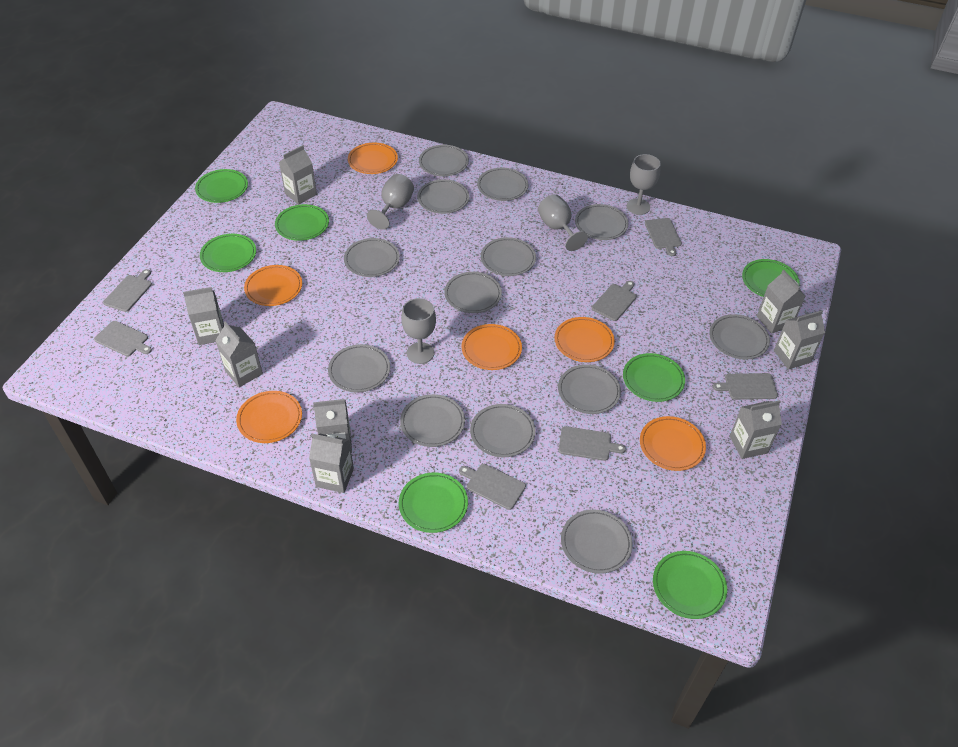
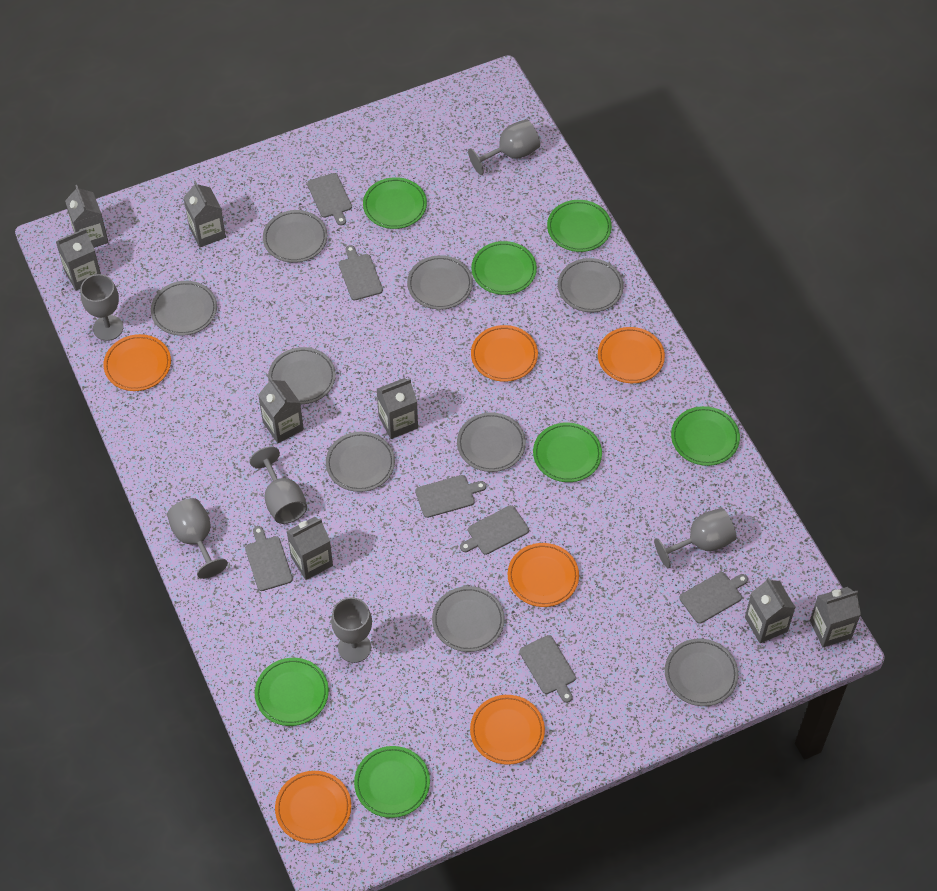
grey goblet: [367,174,414,230] [401,298,436,364] [538,194,588,251] [627,154,661,215] = 4 -> [80,274,123,341] [167,498,228,579] [250,446,307,524] [331,597,372,663] [468,119,540,175] [654,508,737,568] = 6
grey plate: [328,344,390,392] [344,238,400,277] [400,394,465,447] [417,179,469,214] [419,145,469,176] [444,272,502,313] [470,404,535,457] [477,168,528,201] [481,237,536,276] [558,364,621,414] [561,510,632,574] [575,204,628,240] [709,314,770,359] = 13 -> [151,281,217,336] [263,210,327,263] [268,347,336,404] [326,432,395,492] [407,255,473,310] [432,586,505,652] [457,412,526,472] [558,258,623,312] [665,639,738,706] = 9

